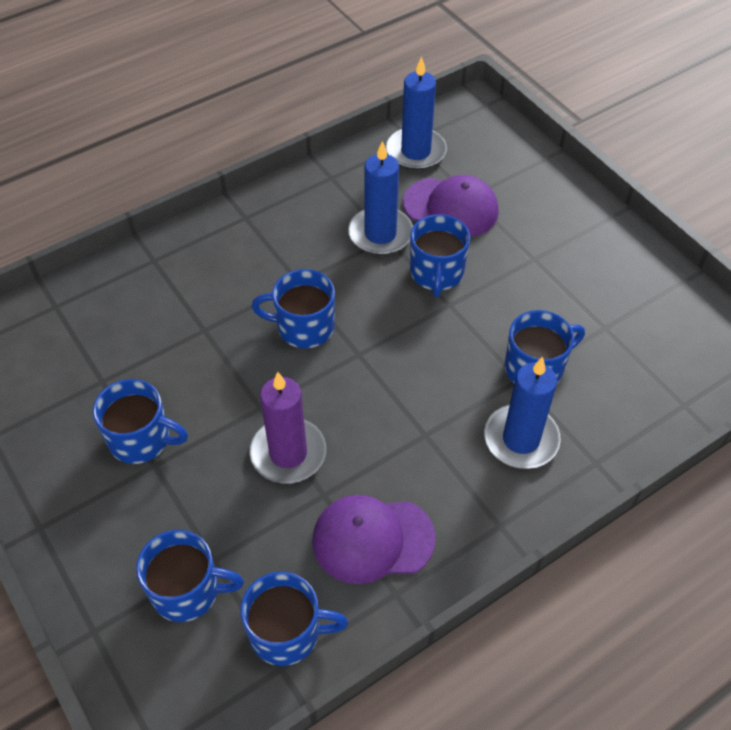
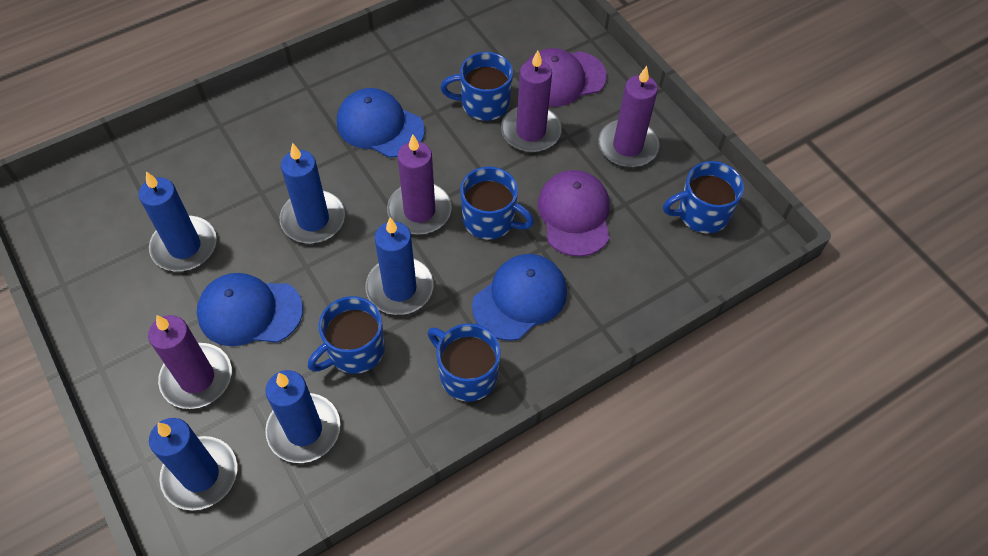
blue candle: [348,141,413,255] [386,56,447,170] [484,356,561,469] = 3 -> [139,172,217,271] [149,418,237,510] [265,370,340,463] [280,143,345,243] [365,218,433,315] = 5
blue cap: none = 0 -> [197,273,303,346] [337,88,425,158] [472,254,567,341] = 3
blue mug: [93,379,188,464] [136,530,244,622] [241,571,348,666] [252,269,335,348] [410,214,470,297] [505,310,585,384] = 6 -> [308,296,385,374] [427,323,501,402] [440,52,513,121] [460,167,534,239] [663,161,744,233] = 5
purple candle: [249,372,326,484] = 1 -> [148,315,232,409] [387,135,452,234] [501,50,562,152] [598,66,659,167] = 4

